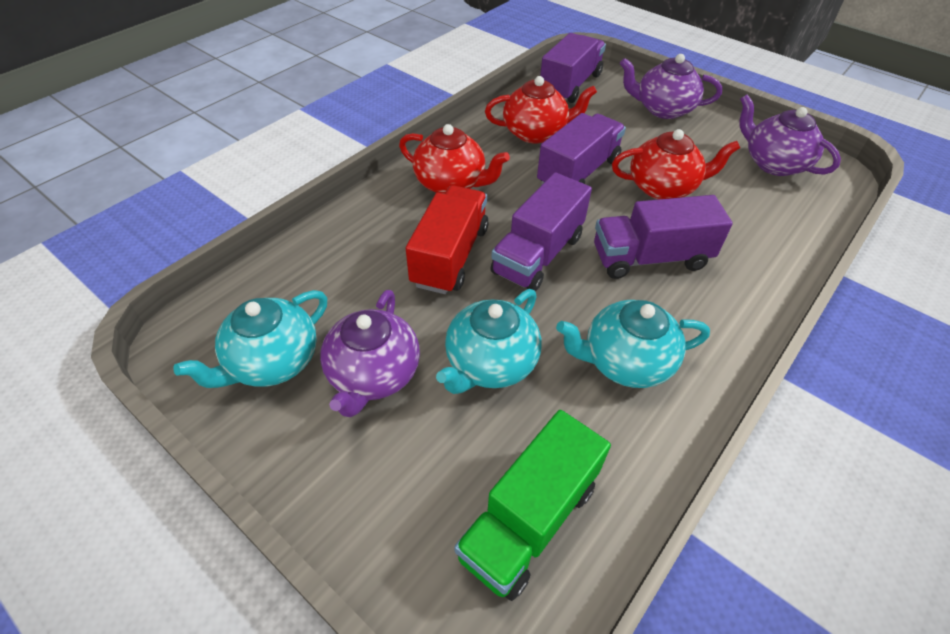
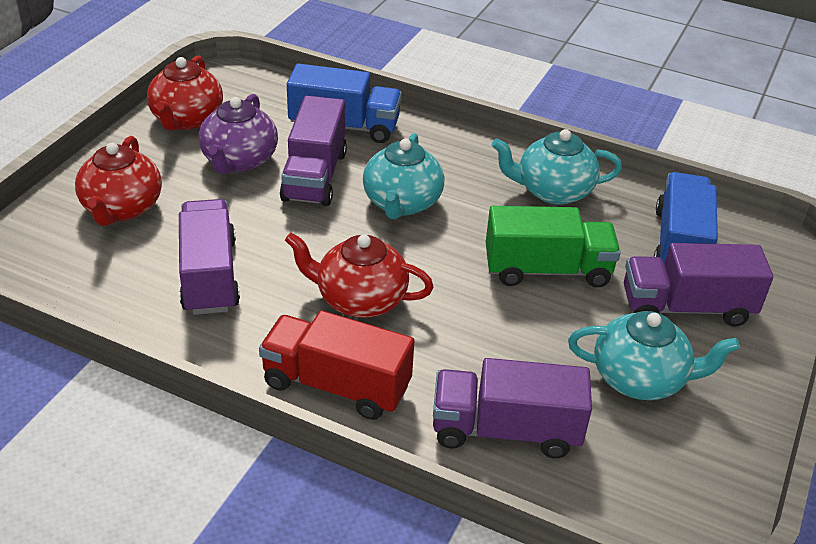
blue truck: none = 0 -> [287,63,402,143] [654,172,718,264] = 2
purple teapot: [320,290,420,417] [620,54,722,119] [739,95,841,176] = 3 -> [199,94,278,174] = 1

